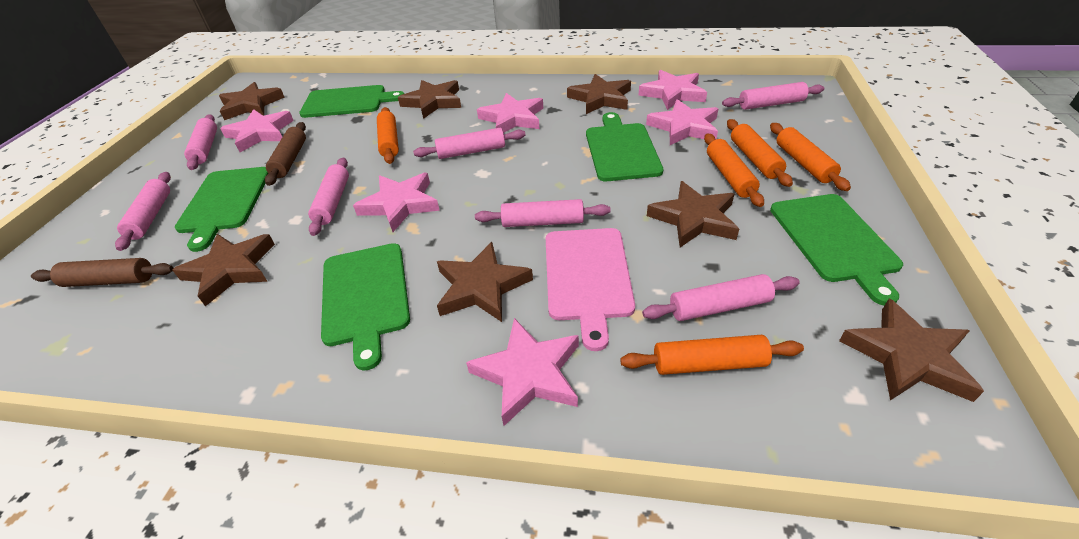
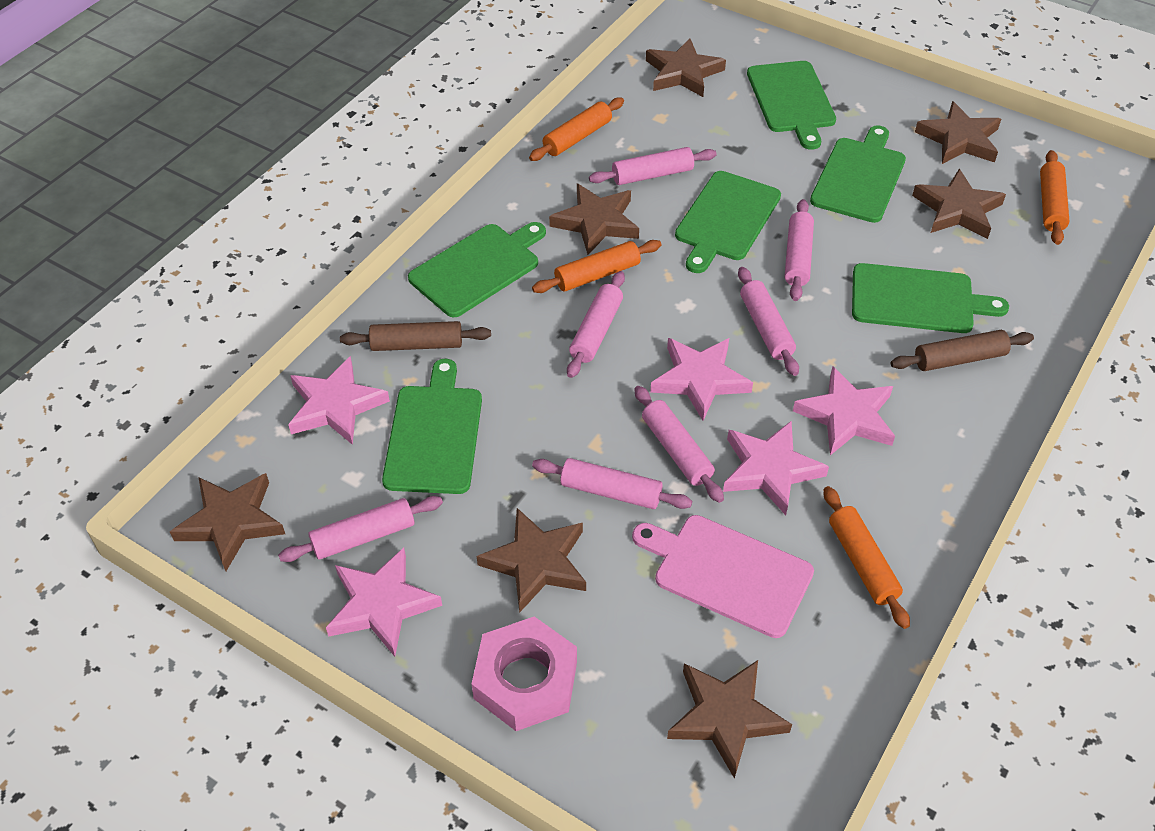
green cutting board: [175,167,269,252] [299,85,404,118] [321,243,410,371] [586,112,663,181] [770,194,903,306] = 5 -> [382,359,482,494] [408,222,546,317] [675,171,781,273] [747,61,836,150] [810,125,906,223] [852,263,1009,333] = 6
orange rolling pin: [377,107,399,164] [620,335,804,375] [704,133,764,207] [727,119,793,187] [770,123,851,191] = 5 -> [529,97,624,161] [532,240,661,293] [824,486,910,629] [1040,150,1070,245] = 4
pink nut: none = 0 -> [472,616,577,731] = 1
pink star: [220,109,294,152] [353,173,440,232] [466,318,579,426] [477,93,543,133] [639,70,707,110] [646,99,718,145] = 6 -> [288,356,390,445] [326,548,442,656] [650,338,753,421] [723,421,829,515] [793,366,895,455] = 5

